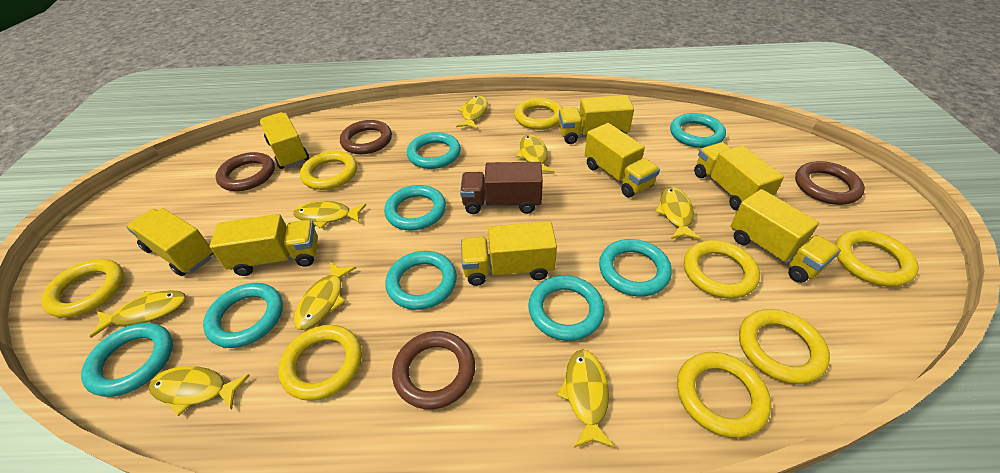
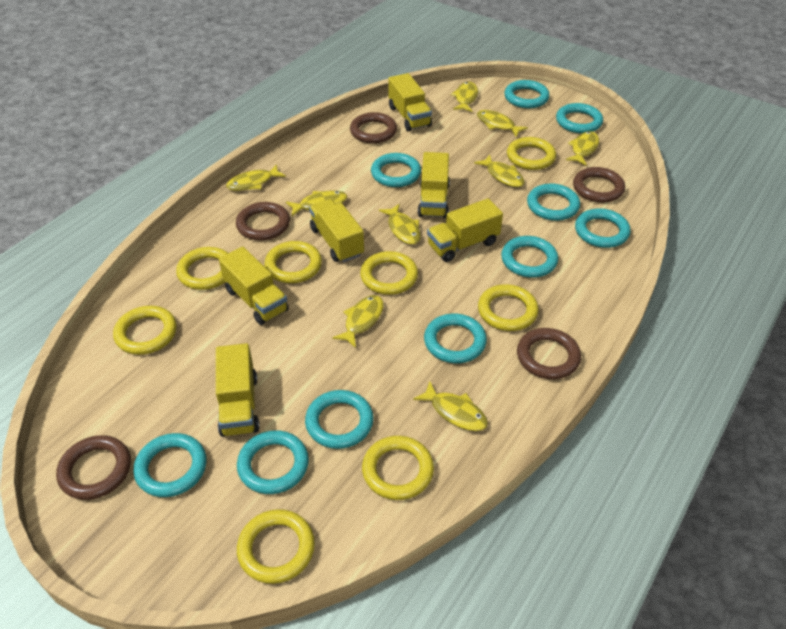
brown ring: [215,152,275,191] [340,120,392,154] [392,331,475,409] [795,161,865,205] = 4 -> [56,435,131,500] [236,202,290,241] [350,112,397,144] [517,328,581,379] [573,167,625,203] = 5
brown truck: [460,162,543,214] = 1 -> none = 0
turquoise ring: [81,323,173,397] [203,283,283,348] [384,185,446,231] [386,251,457,310] [407,132,461,169] [528,275,605,341] [599,239,672,297] [670,113,726,148] = 8 -> [133,433,207,497] [237,430,309,494] [305,390,374,449] [371,153,421,187] [424,314,487,363] [501,236,558,278] [504,80,550,108] [527,183,580,221] [556,103,603,133] [575,208,631,248] = 10
yellow fish: [90,290,186,338] [149,366,250,416] [293,201,366,229] [294,262,356,330] [456,96,488,129] [516,134,554,172] [557,349,615,448] [655,187,701,240] = 8 -> [226,164,286,191] [286,190,347,216] [332,295,383,348] [379,204,421,245] [413,381,488,431] [451,81,478,112] [474,155,525,187] [477,110,528,137] [566,131,599,165] = 9
yellow truck: [127,208,214,276] [209,214,318,276] [260,112,309,169] [461,221,557,286] [559,95,634,144] [585,123,660,198] [694,142,784,210] [731,189,841,283] = 8 -> [216,343,259,437] [219,247,289,325] [309,199,364,262] [388,73,432,131] [418,152,450,218] [427,198,503,262] = 6

